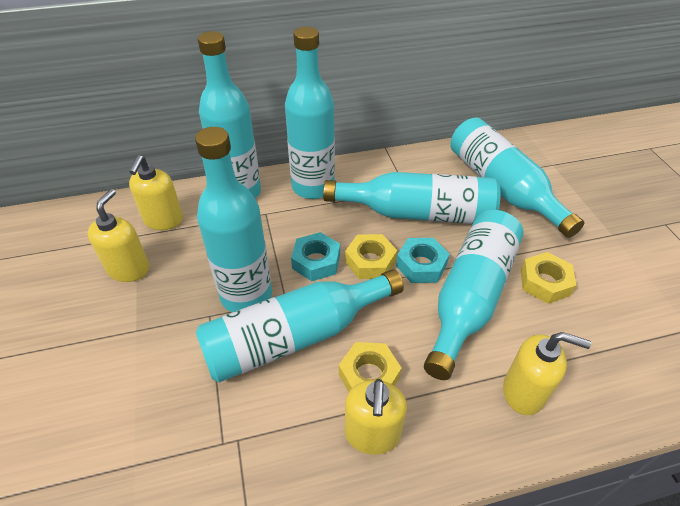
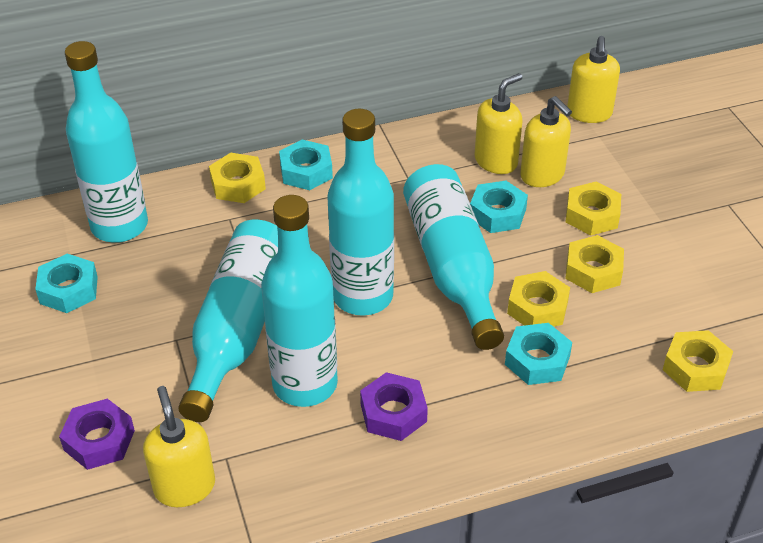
purple nut: none = 0 -> [59,399,135,470] [360,372,428,441] = 2
turquoise bottle: [195,127,272,312] [195,269,404,383] [198,31,261,199] [285,27,335,199] [323,172,501,224] [424,210,524,380] [450,117,584,238] = 7 -> [65,41,148,243] [178,219,278,422] [261,195,338,407] [327,109,394,315] [403,164,504,350] = 5
turquoise nut: [291,232,340,281] [396,238,450,283] = 2 -> [35,254,98,313] [279,139,333,190] [470,181,528,233] [505,323,572,385] = 4
yellow nut: [339,342,402,392] [345,234,397,279] [521,252,576,304] = 3 -> [209,153,266,203] [507,271,570,327] [565,235,624,293] [566,182,621,235] [663,330,733,392] = 5

